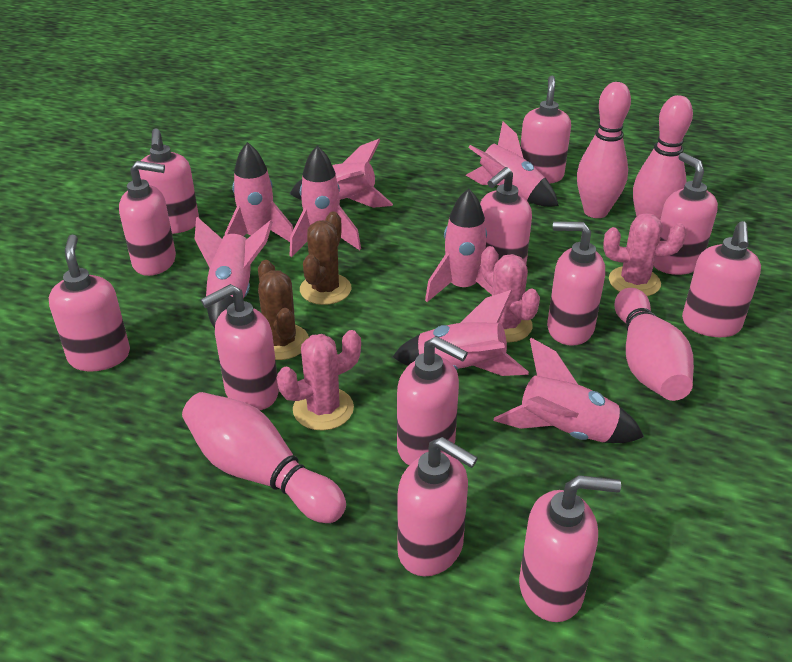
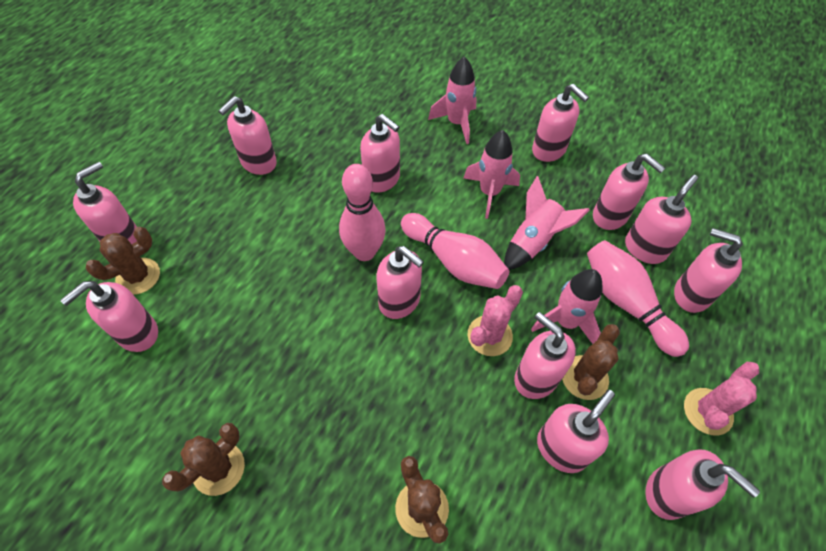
brown cactus: [258,260,309,360] [300,211,352,305] = 2 -> [86,227,160,295] [162,423,245,496] [395,456,449,544] [562,324,620,400] = 4
pink bowling pin: [182,392,346,523] [577,82,631,218] [614,288,694,401] [633,95,693,219] = 4 -> [339,164,386,261] [401,213,509,289] [587,240,689,357] = 3
pink cactus: [277,330,361,431] [481,246,540,342] [603,213,687,296] = 3 -> [468,285,523,356] [684,362,759,436] = 2
pink rocket: [195,217,273,328] [225,142,293,242] [290,139,393,208] [290,146,361,257] [392,290,529,376] [425,189,492,302] [466,121,559,207] [494,338,644,443] = 8 -> [428,57,477,144] [464,130,520,219] [504,176,590,270] [531,269,603,344] = 4

